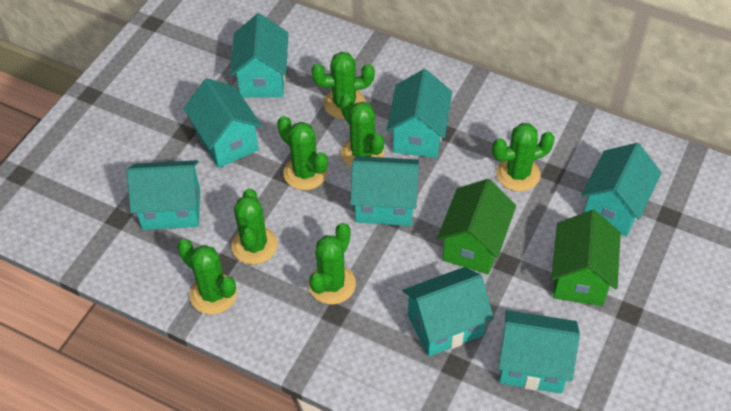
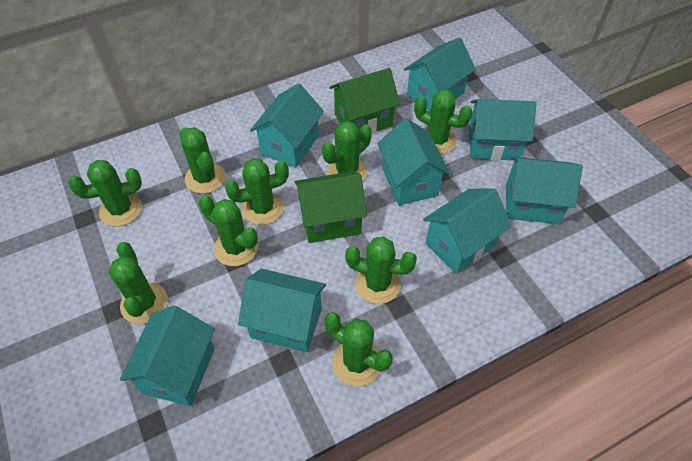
green cactus: [177,239,237,315] [231,189,278,265] [277,116,328,190] [308,223,356,304] [311,52,375,119] [340,94,384,167] [492,123,555,191] = 7 -> [68,160,142,226] [108,242,168,324] [179,127,225,194] [199,196,258,266] [225,158,289,225] [322,121,372,182] [324,312,393,386] [345,237,417,304] [414,89,473,154] = 9

